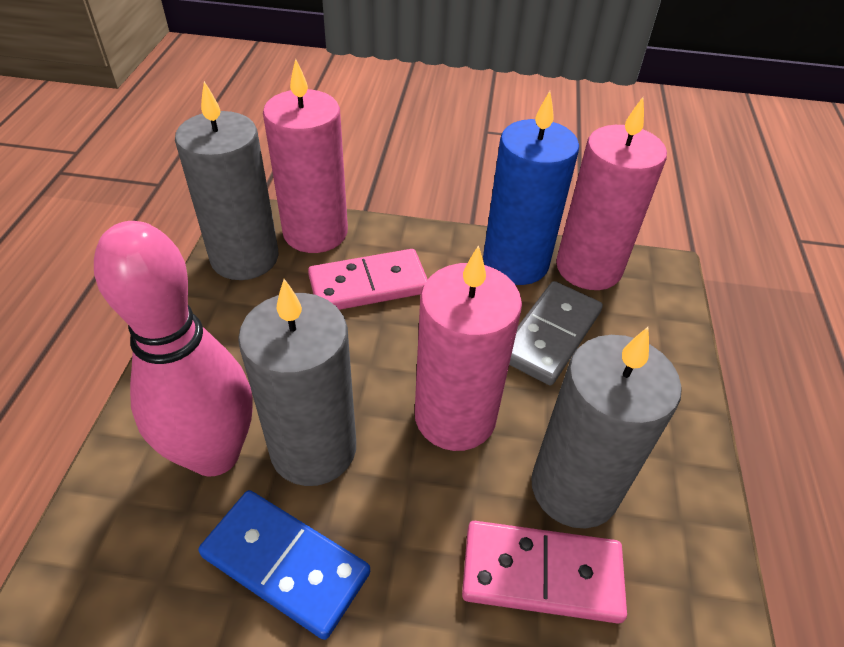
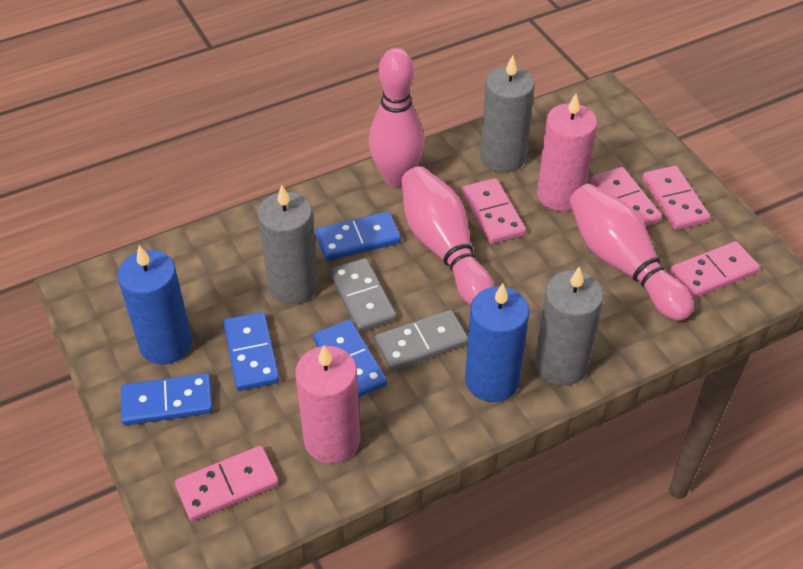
blue candle: [483,91,579,285] = 1 -> [117,245,192,364] [465,283,529,402] = 2
blue domino: [198,490,370,640] = 1 -> [121,373,213,426] [223,312,280,391] [313,320,387,398] [315,211,401,261] = 4
grey domino: [509,281,603,385] = 1 -> [330,258,396,332] [375,310,468,371] = 2
pink bowling pin: [94,221,252,476] = 1 -> [369,48,425,187] [401,166,494,305] [570,184,693,321] = 3
pink candle: [263,59,348,253] [415,245,522,451] [556,97,667,290] = 3 -> [295,345,360,463] [537,94,597,212] = 2
pink domino: [308,249,428,310] [462,521,627,624] = 2 -> [175,446,279,521] [462,178,526,244] [590,167,662,227] [642,166,710,230] [670,241,760,298] = 5

